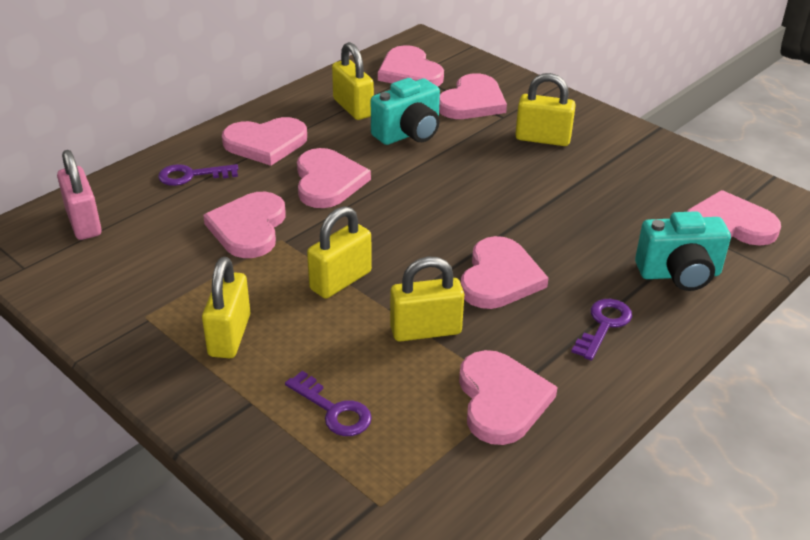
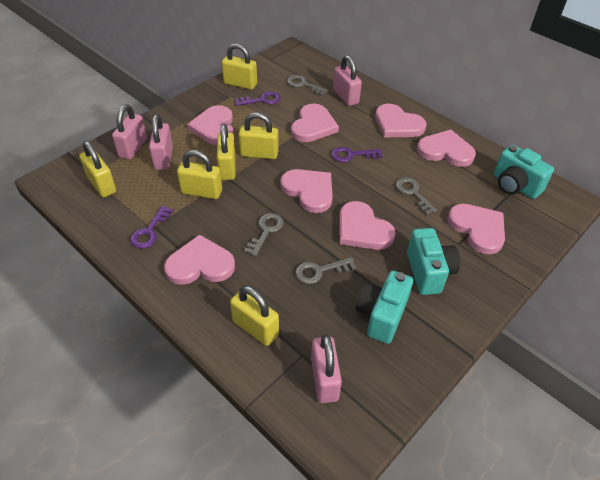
grey key: none = 0 -> [244,213,284,256] [287,75,328,96] [295,257,356,284] [396,177,437,215] = 4
pink padlock: [57,150,102,240] = 1 -> [112,104,147,160] [149,114,173,170] [311,334,342,403] [333,55,362,106] = 4
turquoise camera: [371,78,440,145] [635,211,731,291] = 2 -> [356,270,413,344] [407,228,460,295] [494,145,554,199] = 3
yellow padlock: [202,257,250,358] [307,206,372,298] [332,42,374,120] [390,257,464,341] [515,73,576,146] = 5 -> [79,141,116,197] [177,150,222,199] [217,124,236,180] [222,43,257,90] [230,286,279,346] [239,112,279,159] = 6

